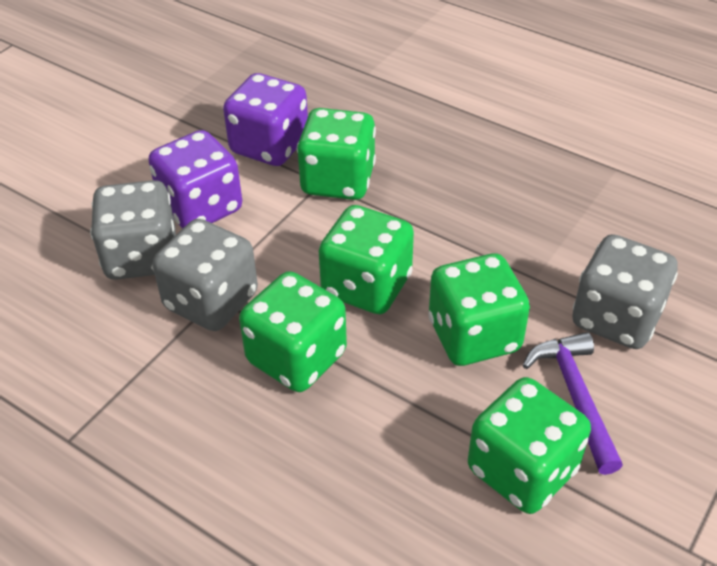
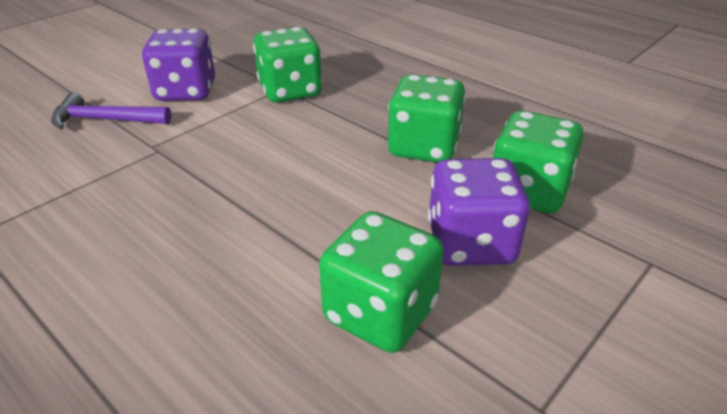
green dice: [239,271,347,392] [297,108,376,200] [319,205,414,314] [428,253,530,366] [468,377,591,514] = 5 -> [253,27,322,103] [319,211,444,353] [388,74,466,163] [493,111,584,213] = 4
grey dice: [90,180,176,280] [152,219,258,331] [572,234,678,349] = 3 -> none = 0

